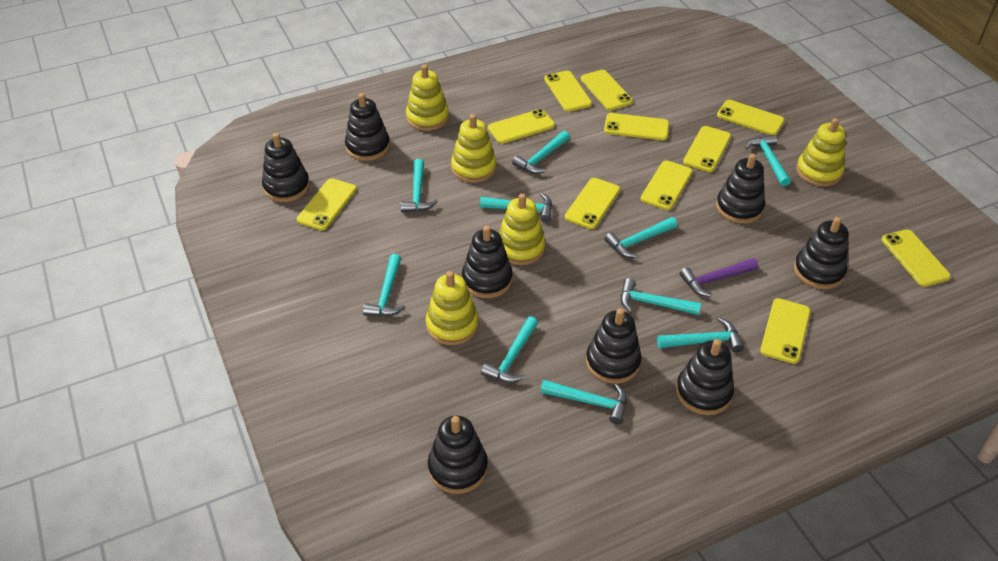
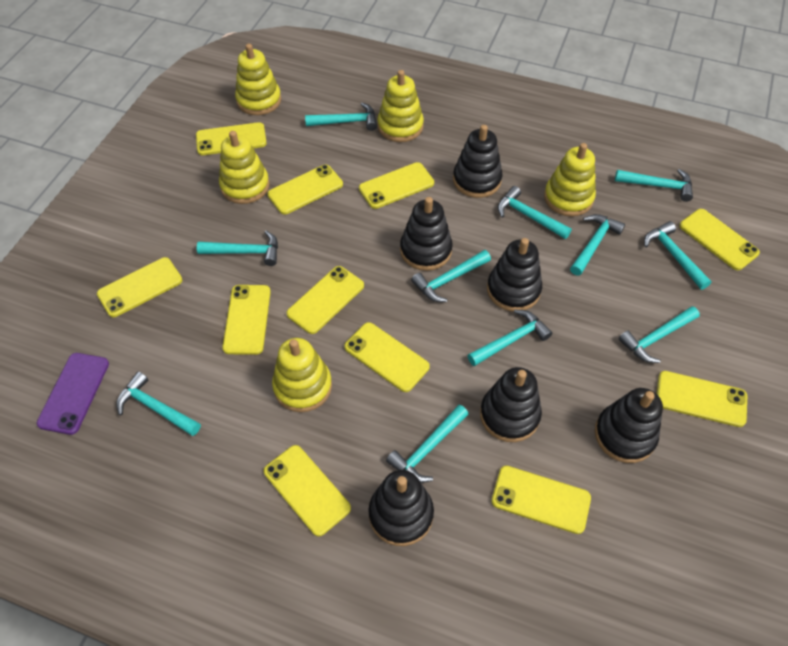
black stacking toy: [262,133,310,202] [345,93,390,161] [428,416,488,494] [462,225,513,298] [586,308,642,384] [676,339,734,415] [716,154,765,224] [794,217,849,289] = 8 -> [368,470,434,546] [400,197,453,271] [453,125,502,198] [480,367,542,442] [487,238,542,312] [595,388,663,463] = 6
purple hammer: [680,258,758,297] = 1 -> none = 0
purple phone: none = 0 -> [37,353,109,435] = 1
turquoise hammer: [363,254,406,317] [401,159,438,212] [480,192,552,222] [481,316,538,383] [512,131,570,174] [540,380,627,425] [605,217,678,258] [621,278,701,315] [657,317,744,352] [745,135,791,186] = 10 -> [116,372,201,436] [197,231,278,266] [305,103,377,131] [386,405,469,483] [411,250,491,302] [467,310,552,366] [498,186,572,239] [570,214,625,276] [615,169,693,202] [618,306,700,363] [644,221,712,290] = 11

